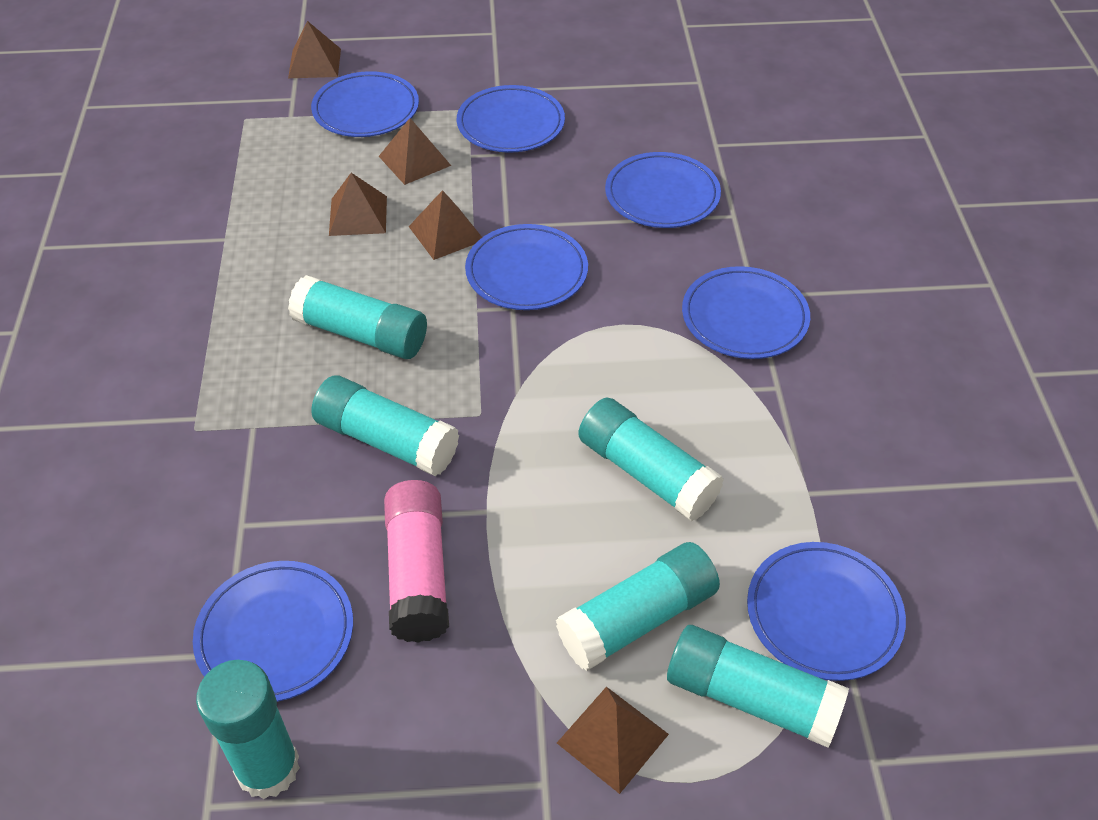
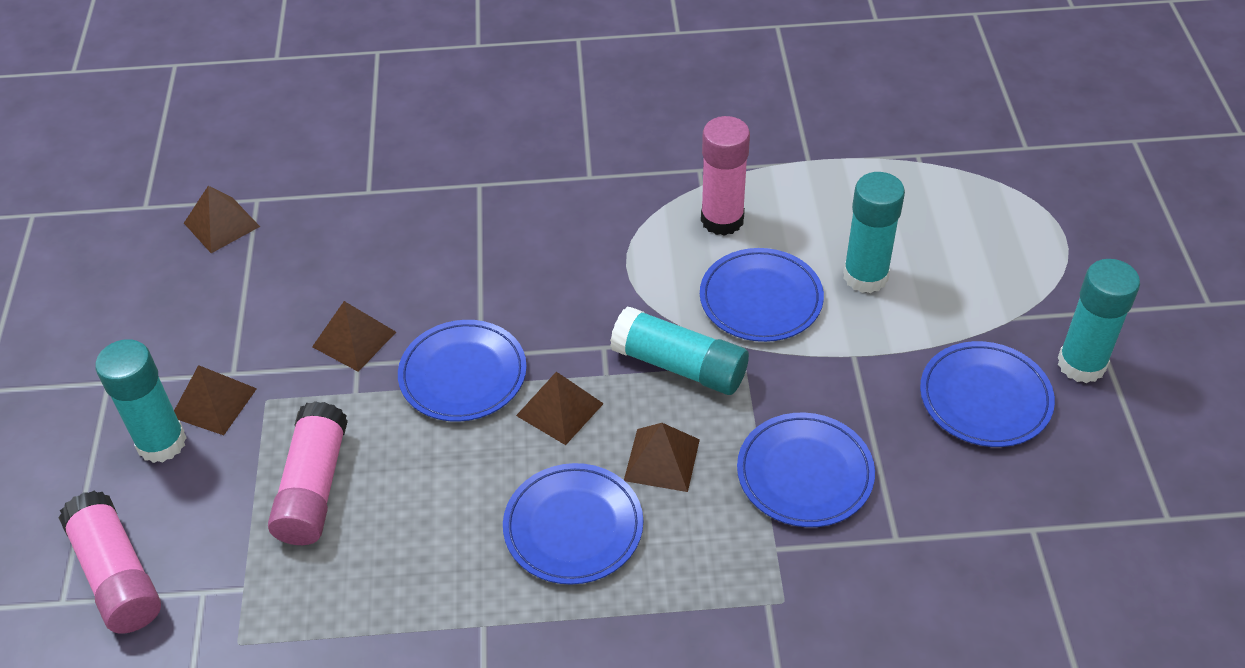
blue plate: [193,561,353,702] [311,71,419,137] [457,85,565,152] [465,224,588,310] [605,152,721,228] [682,266,810,359] [747,542,906,681] = 7 -> [398,320,527,422] [503,463,643,585] [700,248,824,342] [737,413,875,527] [920,341,1055,447] = 5
pink glue stick: [384,480,449,643] = 1 -> [58,491,161,634] [268,401,348,545] [701,116,750,236] = 3
turquoise glue stick: [196,660,300,799] [288,275,427,359] [311,376,459,476] [556,542,720,671] [578,398,724,521] [667,625,849,748] = 6 -> [95,339,187,463] [610,306,749,395] [843,172,905,293] [1058,259,1140,383] = 4

